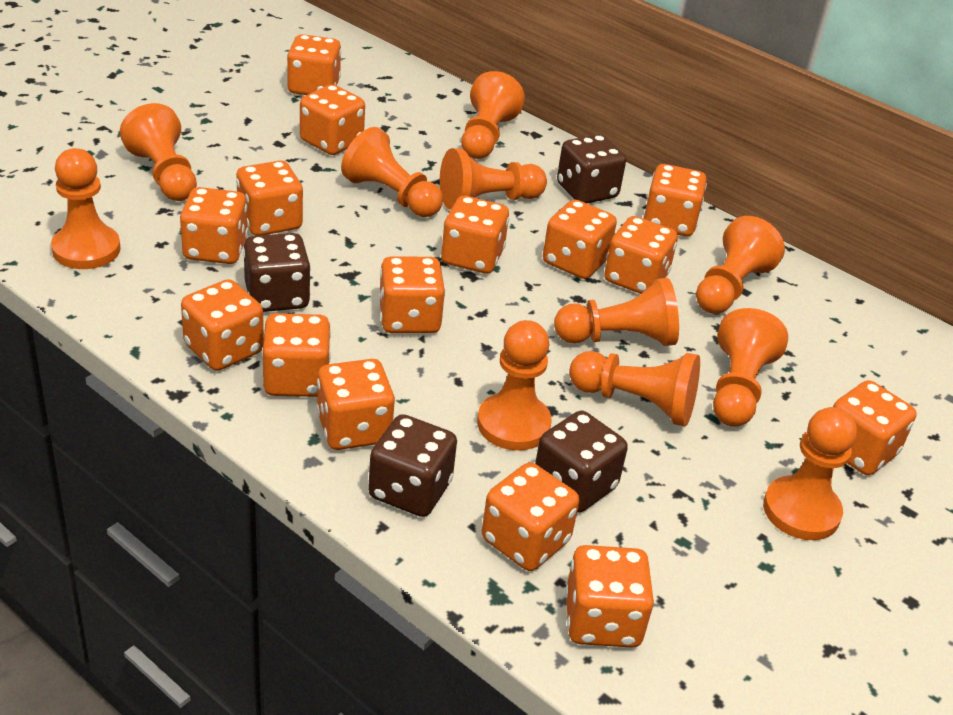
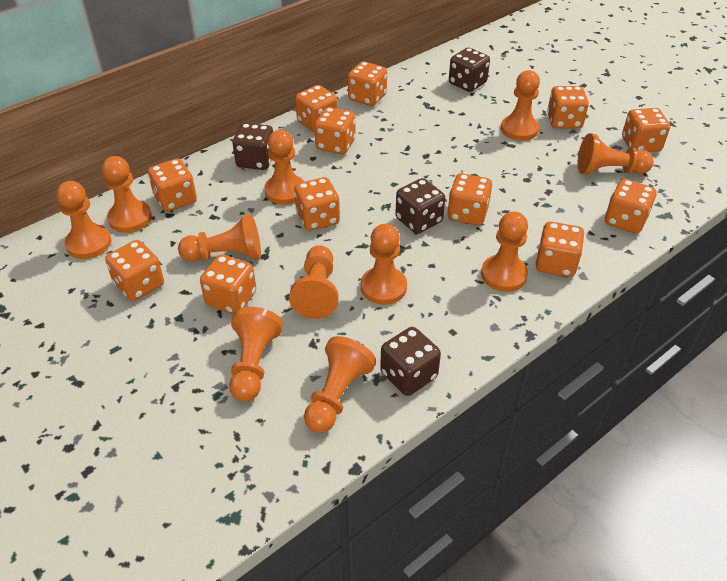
orange dice: [180,187,248,264] [181,279,264,371] [236,160,303,236] [262,313,331,397] [287,34,341,95] [300,84,365,155] [317,359,395,450] [379,256,445,333] [441,196,509,274] [482,462,579,571] [543,199,617,279] [565,545,654,648] [604,216,678,294] [644,164,707,236] [833,380,917,475] = 15 -> [105,240,164,301] [148,159,197,212] [200,254,256,314] [294,177,340,231] [295,85,338,132] [314,107,356,155] [348,61,387,106] [447,173,492,226] [536,221,584,277] [547,86,589,129] [605,179,656,234] [622,108,670,152] = 12

